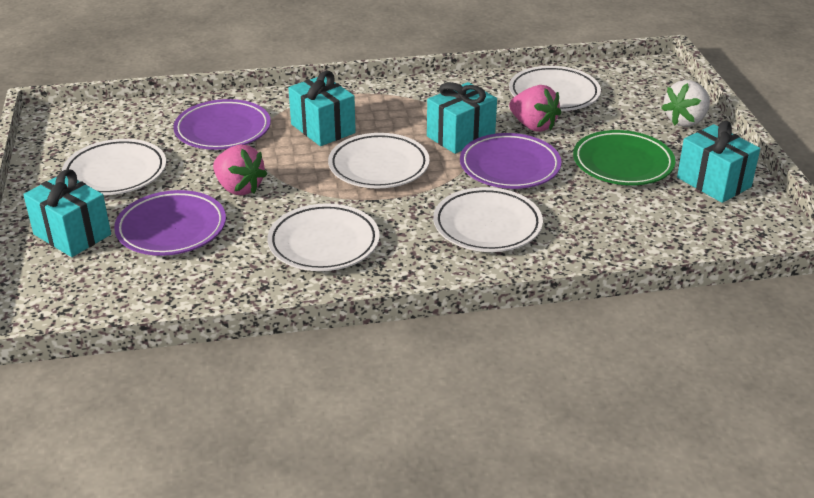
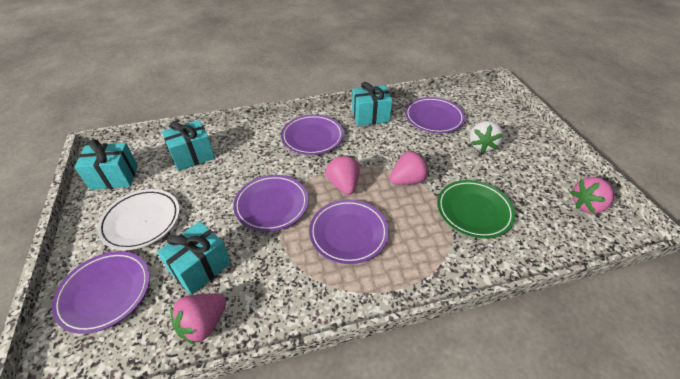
pink strawberry: [213,144,267,195] [509,85,561,132] = 2 -> [170,294,226,345] [325,154,359,195] [390,150,429,185] [570,177,615,213] = 4
purple plate: [114,190,226,256] [173,99,271,150] [460,133,561,189] = 3 -> [52,251,150,334] [233,175,309,232] [281,114,344,155] [309,200,389,264] [405,97,465,133] = 5
white plate: [62,139,166,195] [267,203,380,271] [328,133,430,188] [433,187,543,252] [509,66,601,111] = 5 -> [97,189,180,250] = 1

